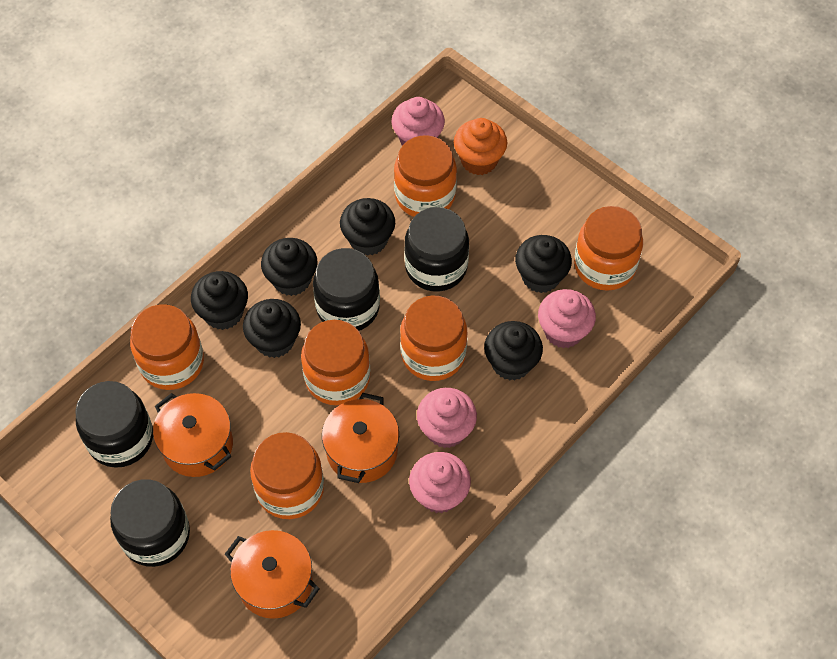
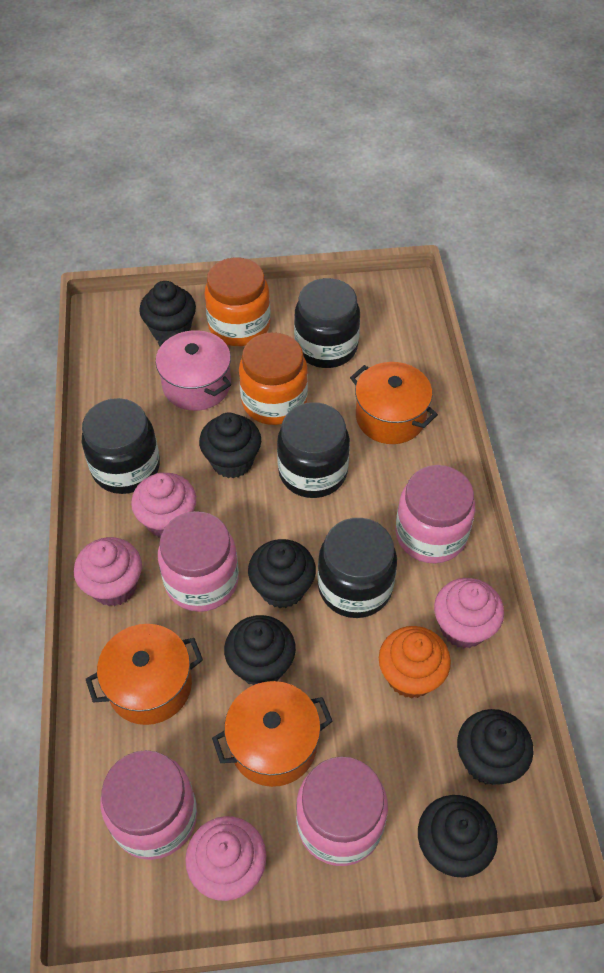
orange jar: [130,304,204,390] [250,432,324,519] [301,320,370,405] [394,135,457,217] [400,296,467,381] [574,206,643,291] = 6 -> [204,257,270,346] [239,332,308,425] = 2
pink jar: none = 0 -> [101,750,197,860] [158,511,239,612] [296,757,388,866] [396,465,475,563] = 4
pink pot: none = 0 -> [156,330,231,411] = 1

